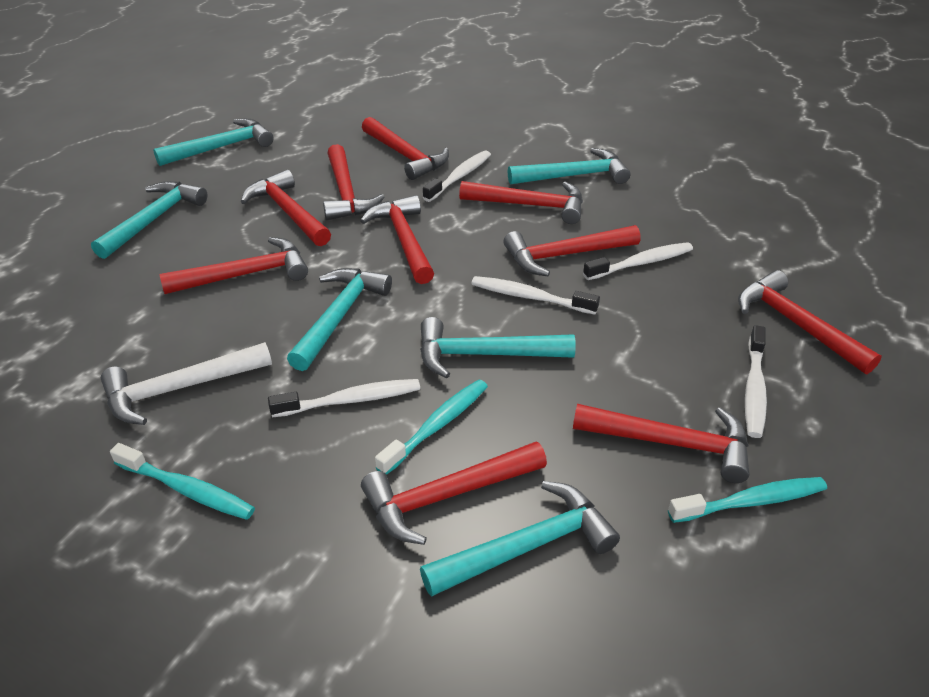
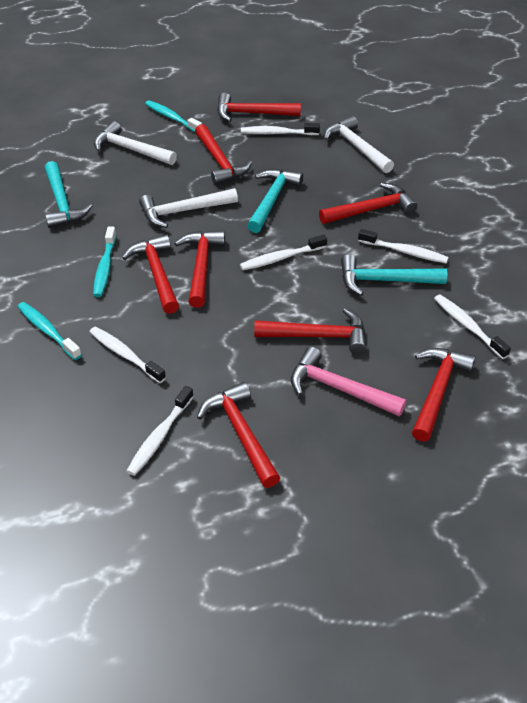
pink hammer: none = 0 -> [291,347,406,416] = 1
red hammer: [159,237,308,294] [241,170,331,246] [323,144,384,220] [360,195,434,284] [361,442,547,545] [362,117,449,180] [459,181,583,224] [503,225,640,276] [573,404,750,483] [738,270,882,374] = 10 -> [122,234,179,314] [175,231,225,308] [195,124,252,185] [197,382,280,488] [217,93,301,122] [254,308,366,354] [319,183,417,224] [412,348,476,442] = 8
turquoise hammer: [91,181,207,259] [153,118,274,166] [287,268,392,371] [420,317,576,378] [420,481,620,597] [508,148,631,184] = 6 -> [45,161,92,228] [247,169,303,233] [341,254,447,296] = 3
white hammer: [101,342,272,425] = 1 -> [94,121,177,165] [139,188,238,228] [324,116,394,173] = 3
white toothbrush: [268,379,420,418] [423,151,491,202] [471,276,600,315] [583,242,693,280] [745,325,767,438] = 5 -> [89,327,166,383] [127,386,194,476] [240,235,327,270] [241,123,320,135] [358,229,449,263] [434,294,511,359] = 6

